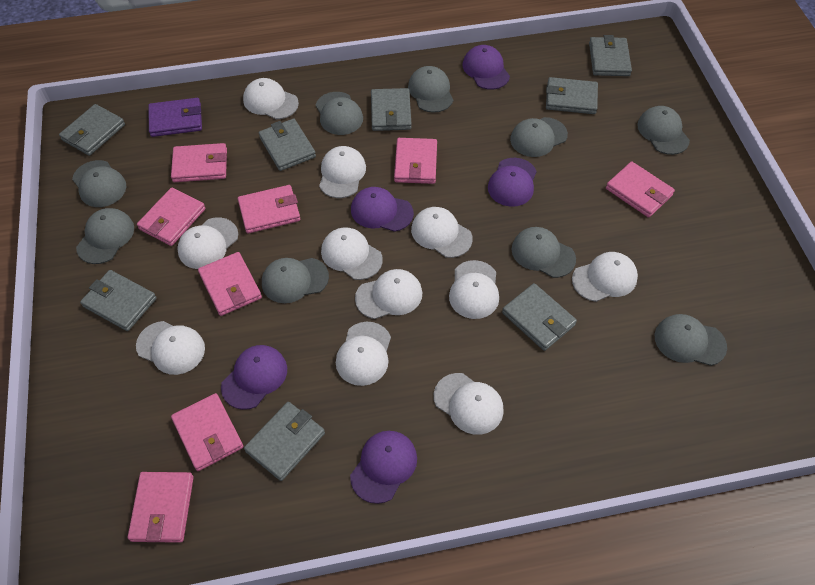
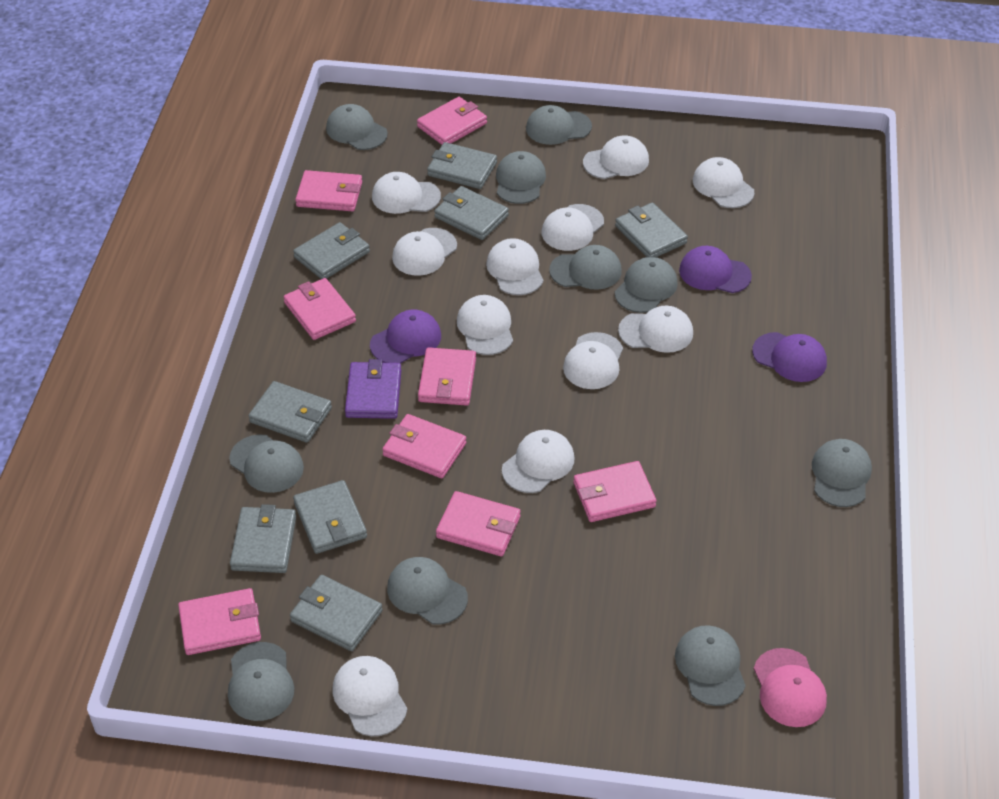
grey cap: [72,160,126,207] [76,208,134,264] [262,258,329,303] [316,92,363,135] [408,66,453,113] [510,117,568,157] [511,227,576,278] [637,106,690,155] [655,314,727,366] = 9 -> [228,642,294,721] [229,434,304,493] [326,104,388,150] [387,557,468,625] [496,151,546,204] [526,105,592,145] [549,245,622,290] [615,257,678,313] [675,625,746,706] [812,439,872,507] = 10
pink cap: none = 0 -> [754,648,827,727] = 1
purple cap: [221,345,287,410] [350,431,417,504] [351,187,414,232] [463,45,510,90] [488,158,537,207] = 5 -> [370,310,441,364] [679,246,752,293] [752,332,827,382] = 3

